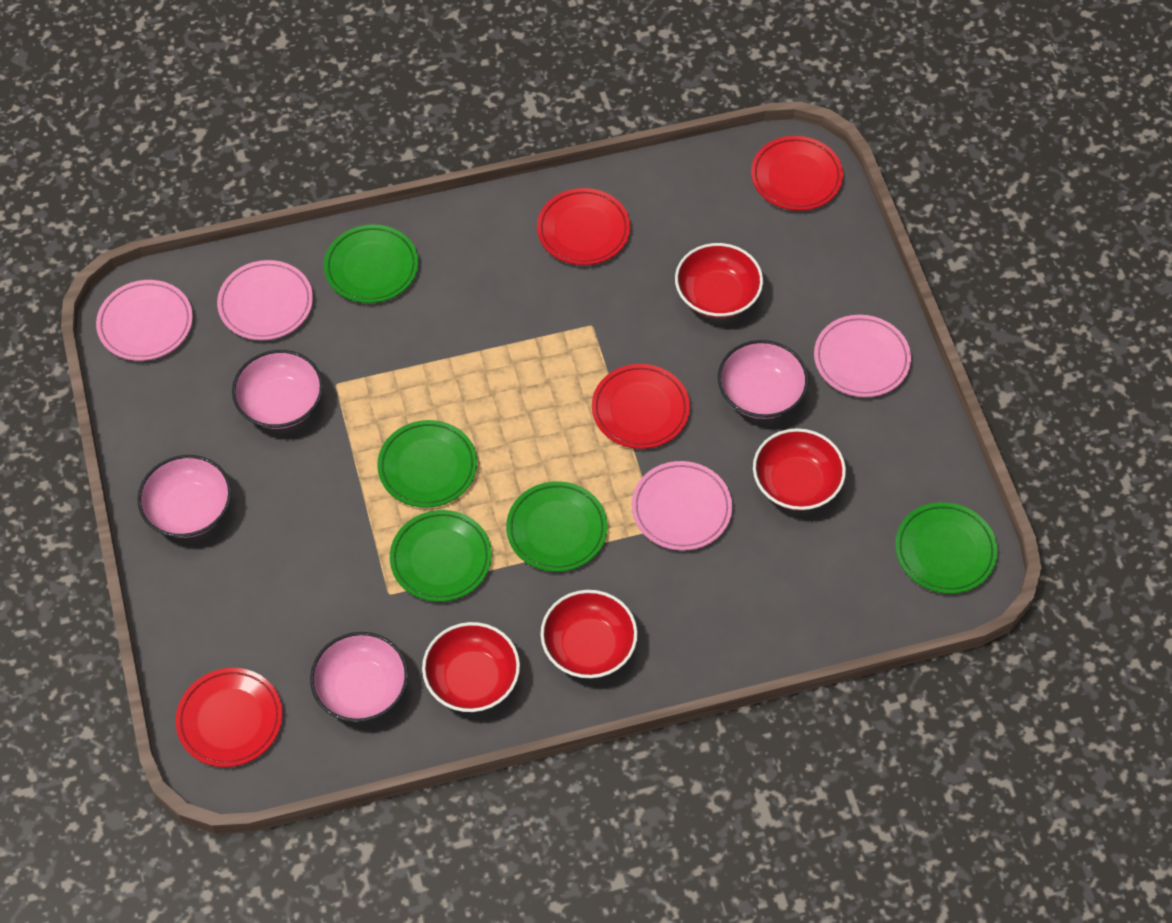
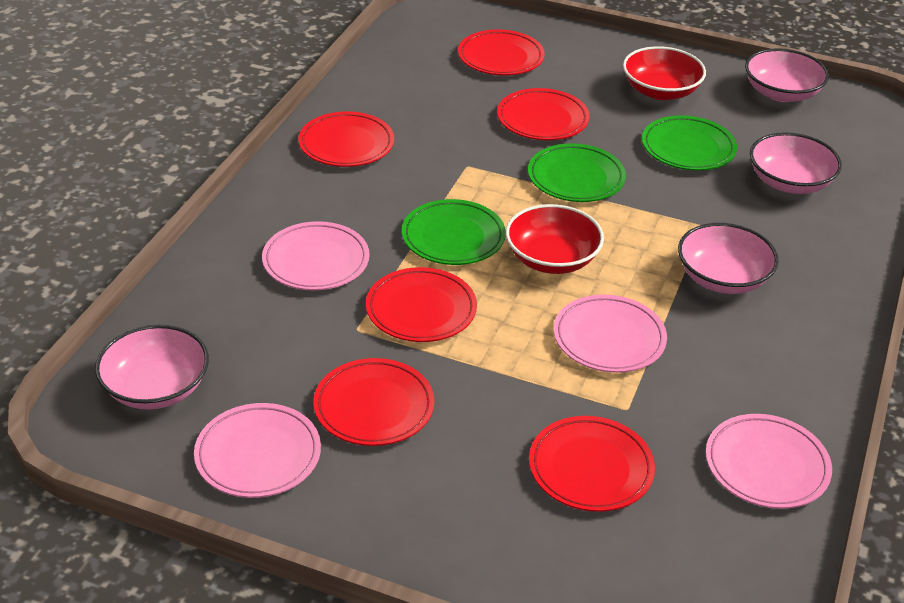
green plate: [324,224,418,303] [377,420,477,508] [390,510,492,602] [506,481,608,572] [895,502,998,594] = 5 -> [402,199,506,265] [528,143,626,202] [642,115,737,171] = 3
red bowl: [422,622,520,712] [540,590,638,678] [675,243,763,318] [753,428,846,511] = 4 -> [506,204,604,274] [623,46,706,100] = 2
red plate: [176,668,282,767] [537,188,630,265] [592,364,690,449] [751,136,843,211] = 4 -> [298,111,394,167] [313,358,434,446] [366,267,477,342] [458,29,545,76] [497,88,590,140] [529,416,655,512] = 6

